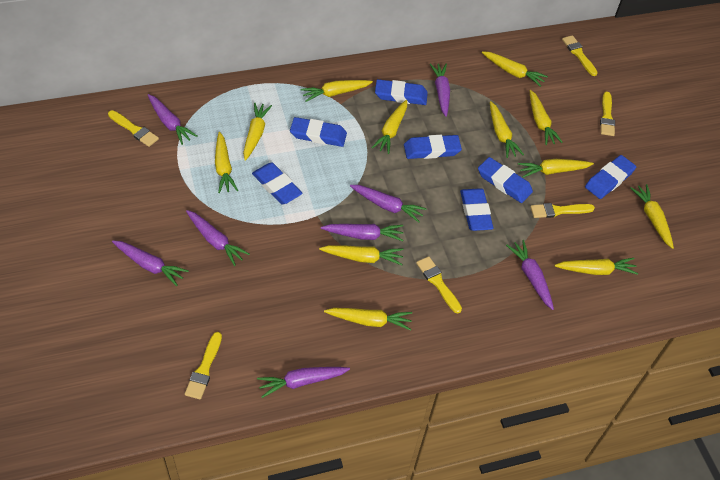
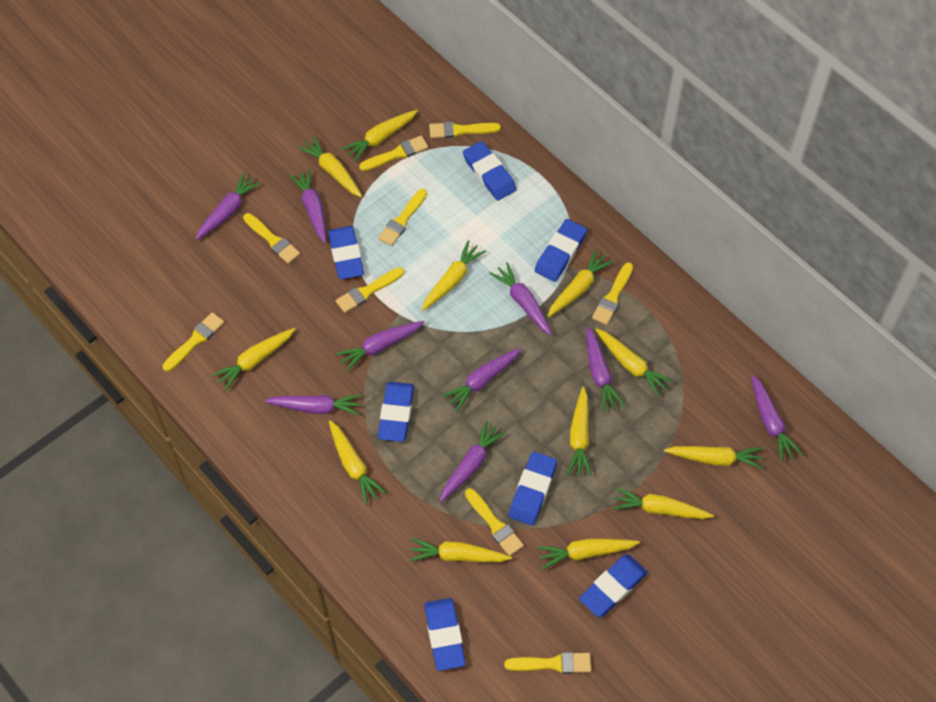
purple carrot: [112,241,189,286] [148,94,197,145] [186,210,250,266] [257,367,350,398] [321,224,403,241] [350,185,427,223] [430,64,450,117] [506,240,554,310] = 8 -> [195,172,261,240] [265,394,362,416] [289,169,326,243] [335,321,425,372] [440,420,506,502] [442,347,522,412] [489,262,552,335] [586,327,625,412] [751,375,803,462] = 9
yellow brush: [108,110,159,147] [185,332,222,400] [416,256,462,313] [530,203,595,218] [562,35,598,76] [600,92,615,136] = 6 -> [162,312,224,372] [243,213,300,264] [336,267,404,313] [359,135,428,171] [378,189,427,246] [429,122,501,138] [465,488,524,556] [504,652,591,674] [592,262,633,325] = 9

